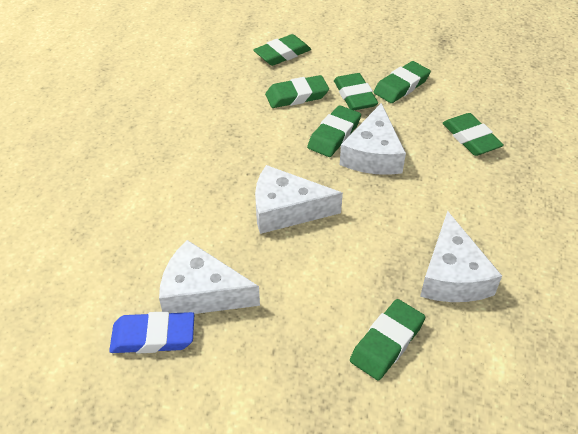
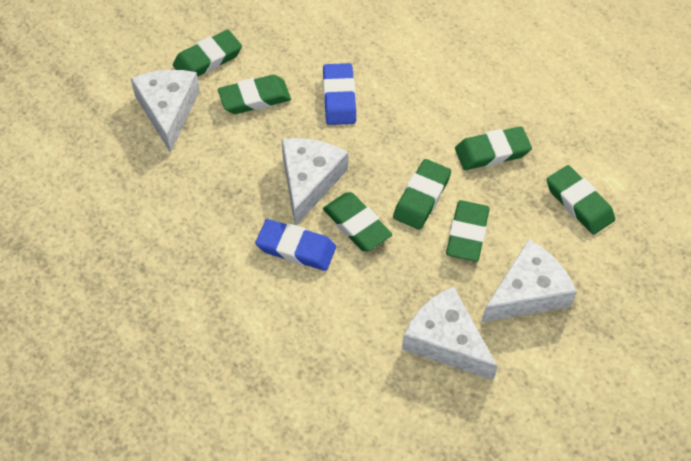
blue eraser: [109,311,194,354] = 1 -> [255,219,336,271] [323,63,356,125] = 2

